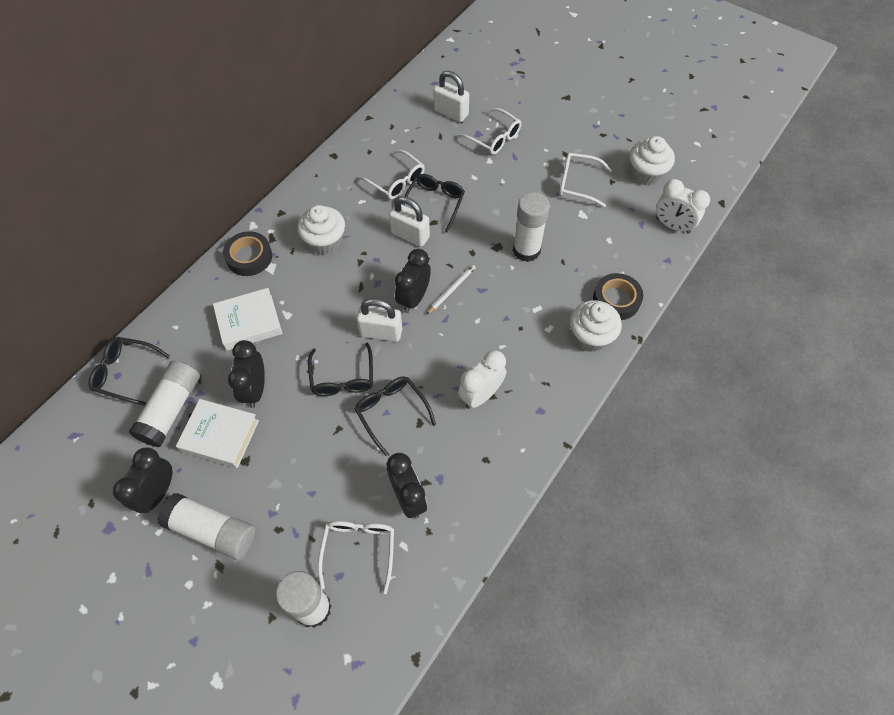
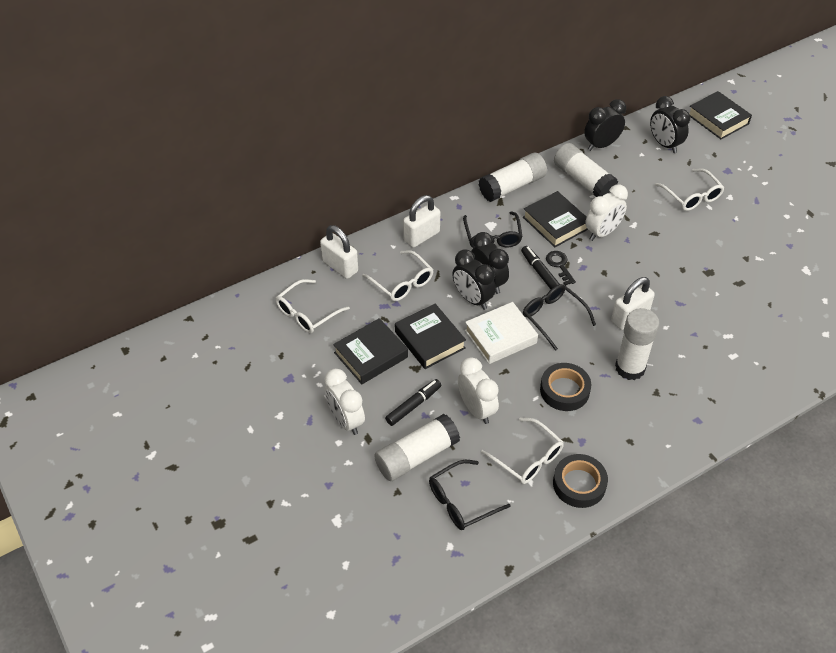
black book: none = 0 -> [333,318,408,384] [395,304,466,369] [523,191,588,247] [689,91,752,139] = 4
black glasses: [88,337,170,406] [308,342,373,396] [355,376,436,456] [402,174,465,233] = 4 -> [429,460,511,530] [463,211,523,248] [523,284,596,351] = 3
black key: none = 0 -> [546,251,576,286] = 1
black marker: none = 0 -> [385,379,441,426] [521,246,560,289] = 2
white book: [176,399,259,468] [213,288,282,351] = 2 -> [465,302,538,364] = 1
white clock: [458,350,506,409] [656,179,710,234] = 2 -> [325,369,365,435] [458,357,499,424] [585,184,628,241] = 3
white cupcake: [297,205,345,255] [570,300,622,352] [629,136,675,186] = 3 -> none = 0
white pencil: [427,265,476,314] = 1 -> none = 0

